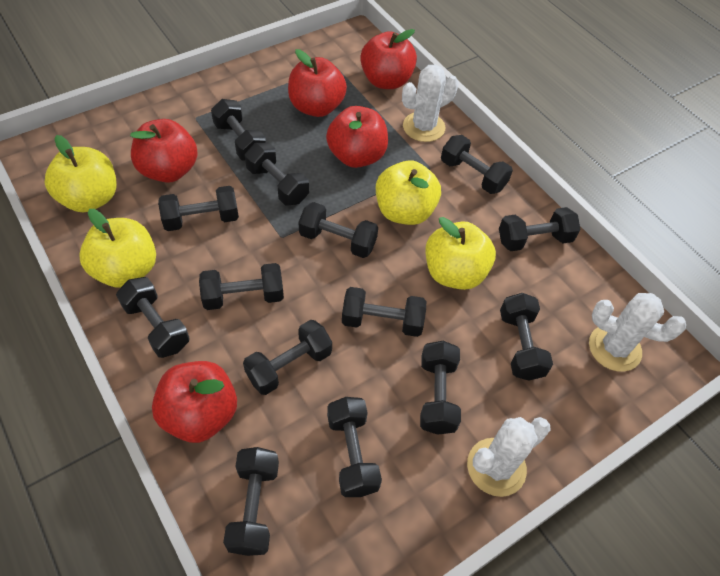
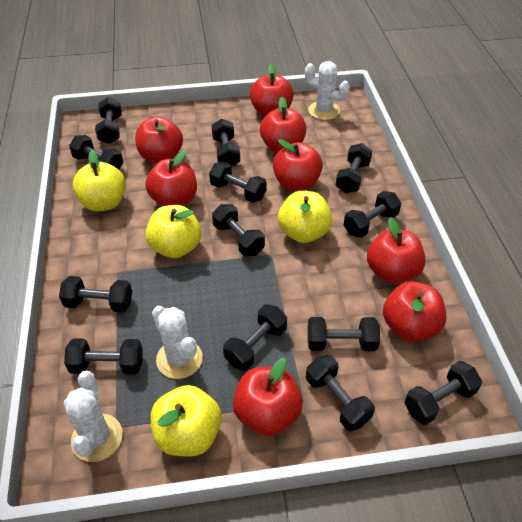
black dumbbell: [116,277,190,358] [158,186,239,231] [199,263,284,310] [211,99,266,161] [223,447,279,556] [243,320,332,395] [245,143,309,205] [299,202,378,258] [327,397,382,497] [342,287,426,337] [420,341,461,435] [441,135,513,194] [499,207,580,251] [500,293,553,381] = 14 -> [59,276,132,312] [64,338,143,374] [69,135,123,170] [95,97,122,144] [209,162,267,203] [211,119,240,167] [212,204,265,257] [223,305,287,371] [306,355,375,431] [308,317,380,351] [335,143,372,193] [344,191,401,238] [404,361,482,425] = 13
red apple: [130,119,198,183] [152,361,237,443] [288,49,347,117] [326,106,388,168] [360,29,417,89] = 5 -> [135,116,183,163] [145,151,197,206] [233,358,303,436] [250,64,294,117] [260,97,306,153] [273,139,323,191] [367,217,425,284] [383,281,446,342] = 8

